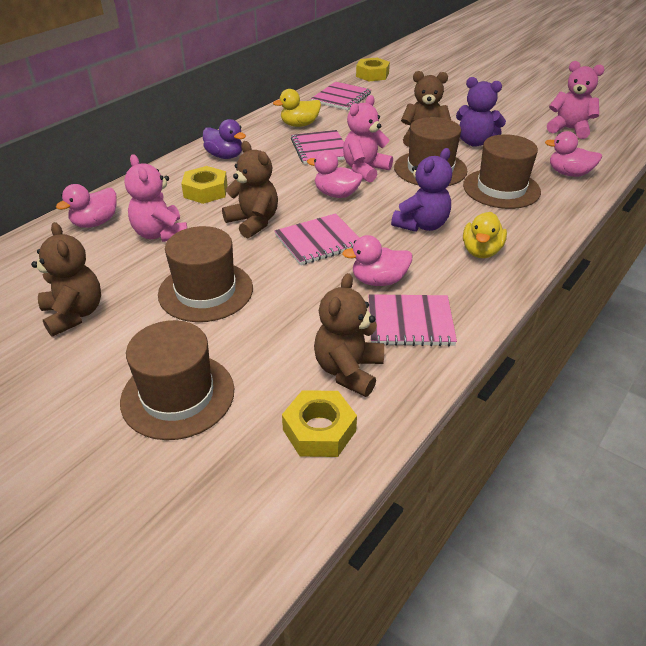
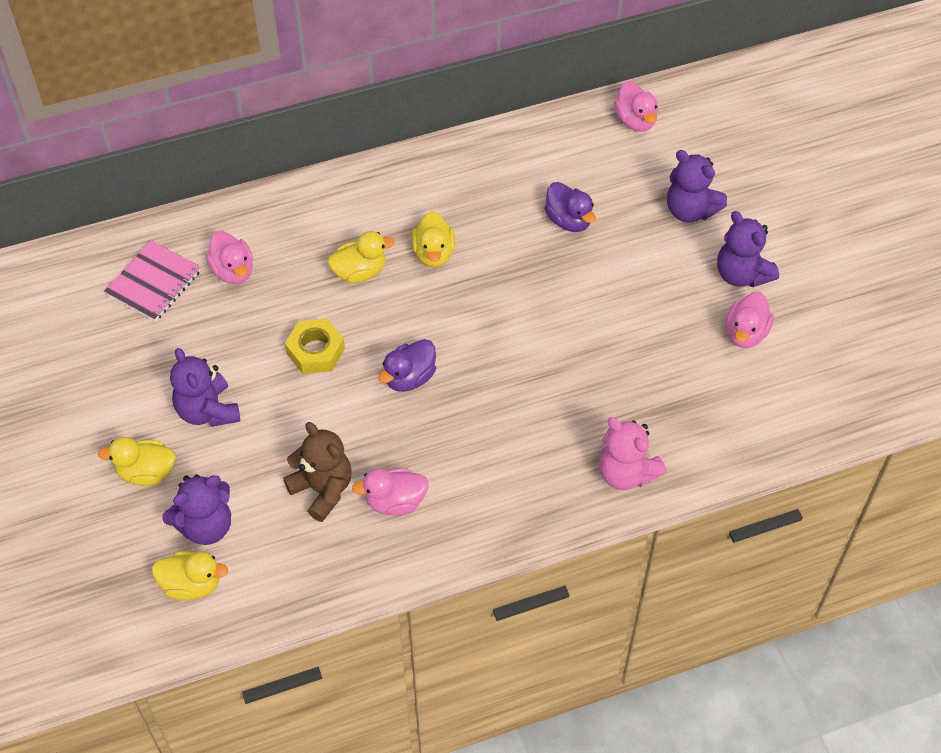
brown hat: [120,320,234,440] [158,226,253,322] [394,117,467,186] [463,134,541,209] = 4 -> none = 0
brown teddy bear: [31,222,101,337] [222,141,278,238] [314,273,384,397] [401,71,451,147] = 4 -> [283,422,352,522] = 1
pink notebook: [275,213,360,265] [291,130,345,164] [311,82,371,110] [368,294,457,346] = 4 -> [104,240,201,322] = 1
pink teddy bear: [124,154,187,242] [343,95,393,183] [547,61,605,139] = 3 -> [598,417,667,490] = 1
purple duck: [203,119,246,159] = 1 -> [379,339,436,392] [544,182,596,232] = 2
purple teddy bear: [391,148,452,232] [456,77,506,147] = 2 -> [162,474,231,545] [170,348,240,427] [667,150,727,222] [717,211,779,287] = 4
yellow duck: [273,89,321,127] [463,212,507,258] = 2 -> [98,437,176,486] [152,551,228,600] [328,231,395,283] [411,211,455,267] = 4
yellow nut: [181,166,228,204] [282,390,357,457] [356,57,390,81] = 3 -> [285,319,345,374] = 1

